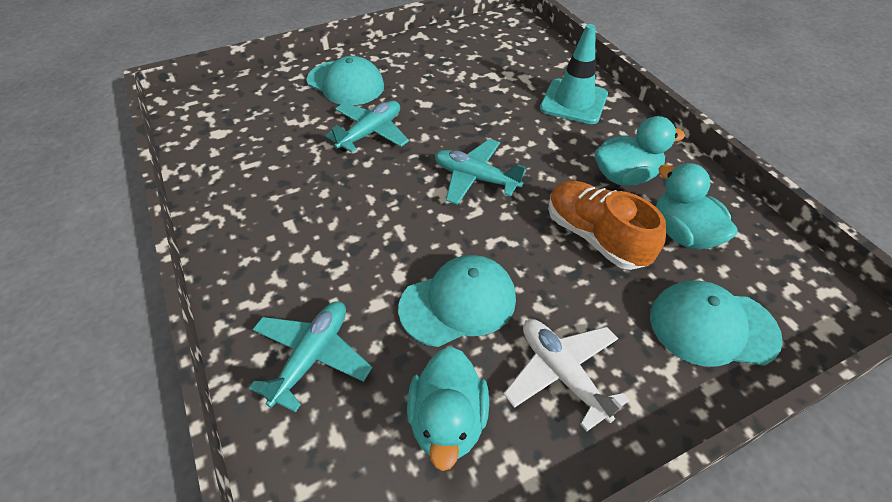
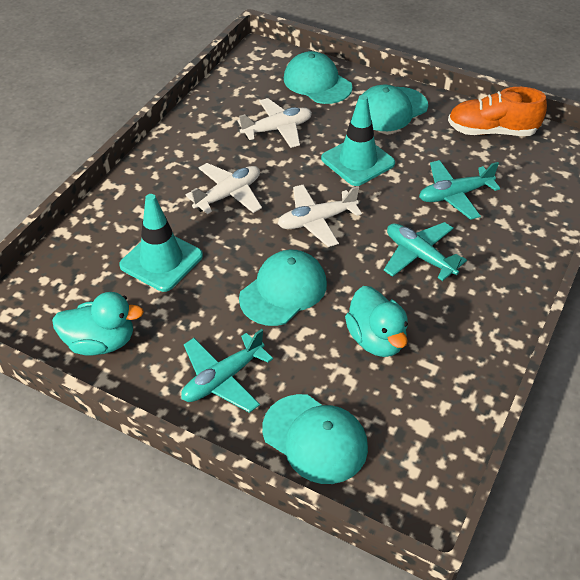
turquoise cap: [307,56,384,105] [398,255,516,347] [650,280,783,367] = 3 -> [239,250,327,326] [262,394,368,484] [284,51,352,104] [362,85,428,131] = 4
turquoise duck: [407,347,489,471] [595,116,685,186] [656,163,738,249] = 3 -> [52,292,144,356] [345,286,408,357] = 2
turquoise traffic cone: [540,24,608,124] = 1 -> [119,194,203,292] [321,95,395,186] = 2
white plane: [504,319,629,432] = 1 -> [186,163,262,214] [237,98,312,148] [278,184,362,247] = 3

